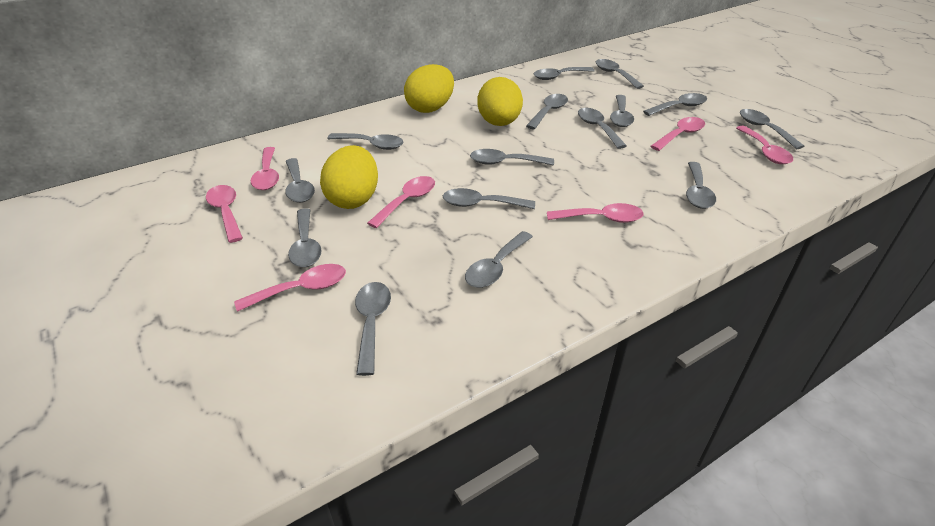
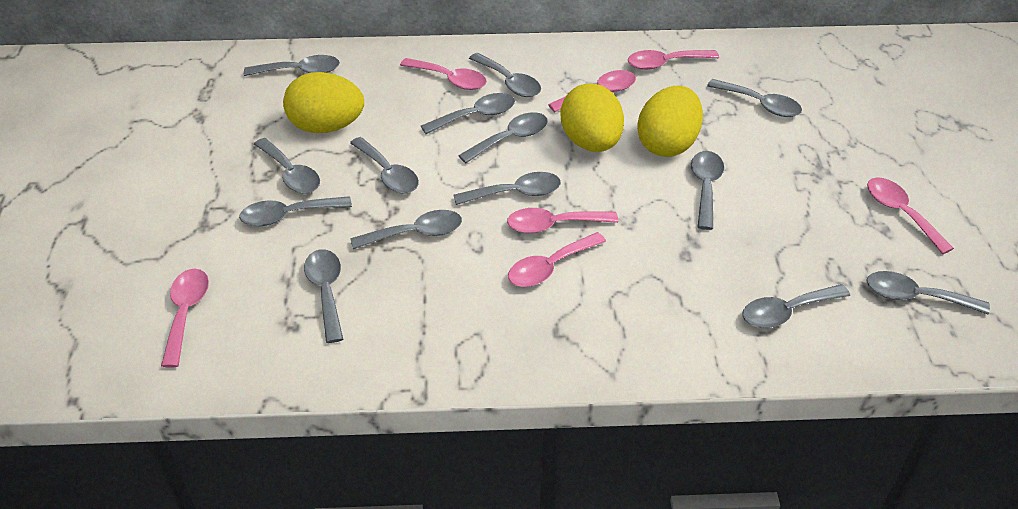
grey spoon: [285,158,315,203] [288,208,322,267] [328,133,403,150] [355,282,391,376] [443,188,535,209] [465,231,533,288] [470,149,554,166] [526,94,568,129] [534,67,595,80] [578,108,627,149] [596,59,644,89] [610,95,634,127] [643,93,707,116] [686,162,716,209] [740,109,804,149] = 15 -> [239,196,352,226] [244,55,340,76] [254,138,320,193] [304,249,343,343] [350,137,419,193] [350,210,462,249] [421,93,515,134] [454,172,561,205] [458,112,547,163] [469,53,541,97] [691,151,724,230] [707,79,802,117] [742,284,850,328] [866,271,990,315] = 14

